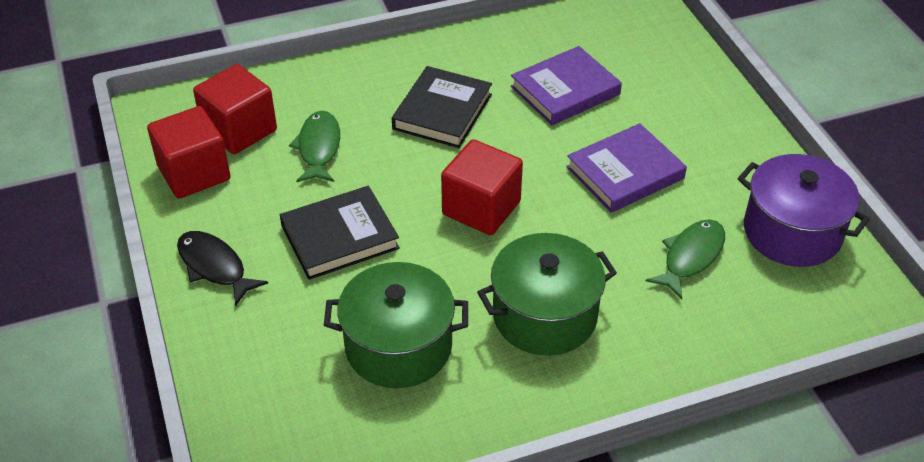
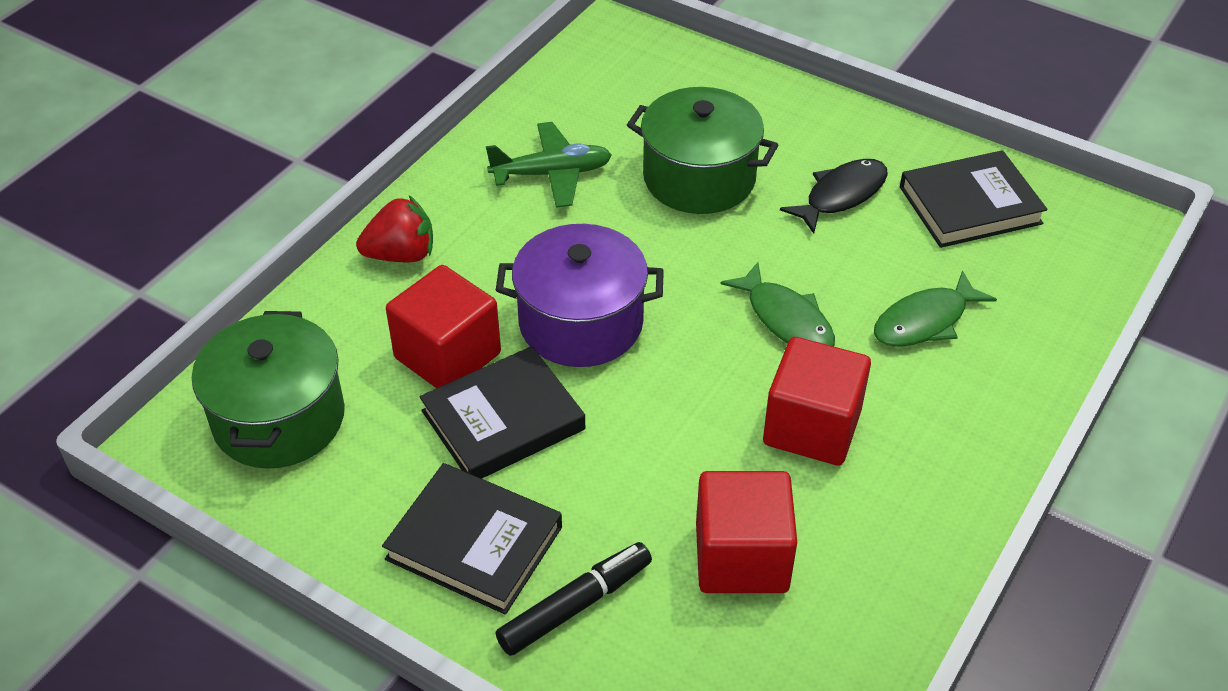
black book: [280,186,400,280] [392,66,492,148] = 2 -> [382,463,562,615] [419,346,585,479] [900,150,1048,248] = 3
black marker: none = 0 -> [495,542,652,656] = 1
green plane: none = 0 -> [486,122,612,208] = 1
purple book: [511,46,622,125] [566,123,687,213] = 2 -> none = 0
red strawberry: none = 0 -> [356,195,433,262] = 1

